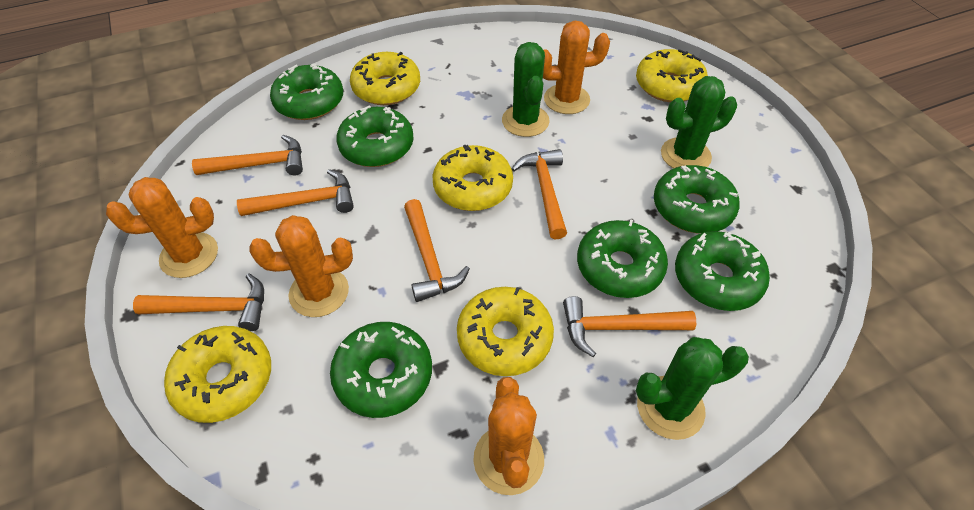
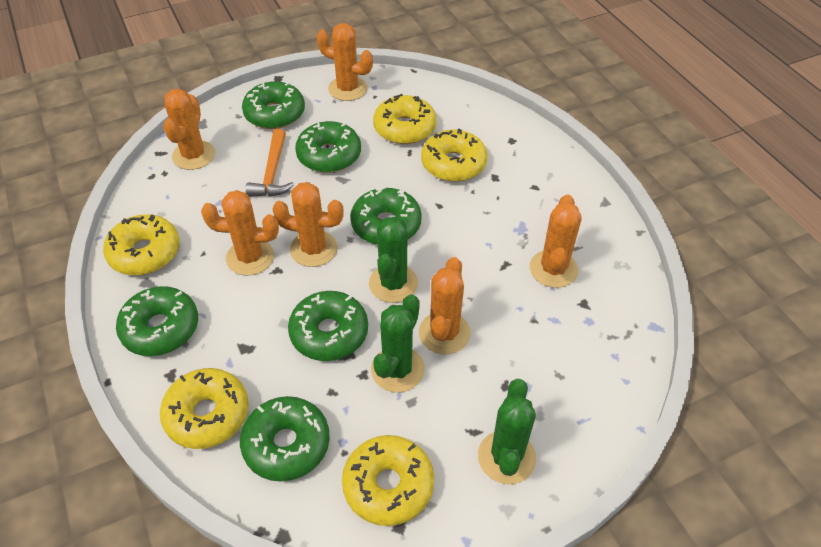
orange cactus: [106,177,218,278] [249,215,353,317] [473,377,544,495] [543,21,610,114] = 4 -> [163,89,215,170] [201,190,279,276] [272,182,344,267] [317,23,373,101] [419,257,471,355] [530,194,582,288] = 6
orange hammer: [133,273,264,331] [192,135,303,176] [237,169,354,216] [404,199,470,302] [511,149,567,239] [563,296,696,357] = 6 -> [245,129,294,197] = 1

